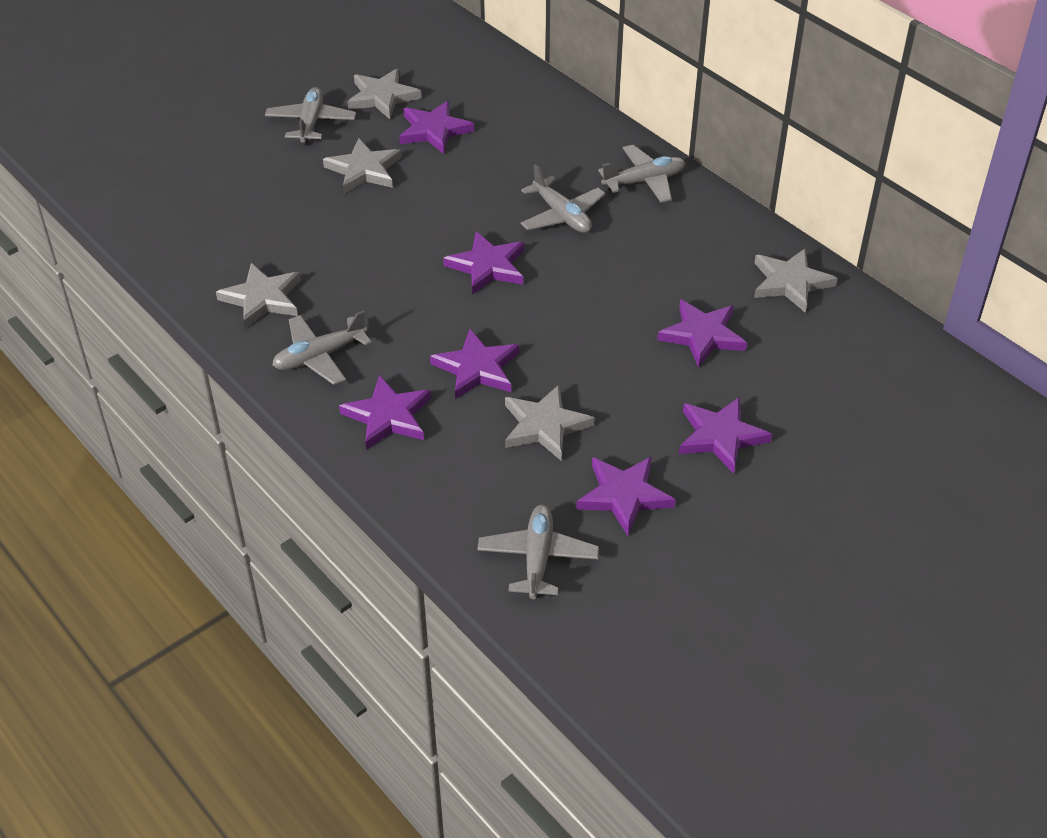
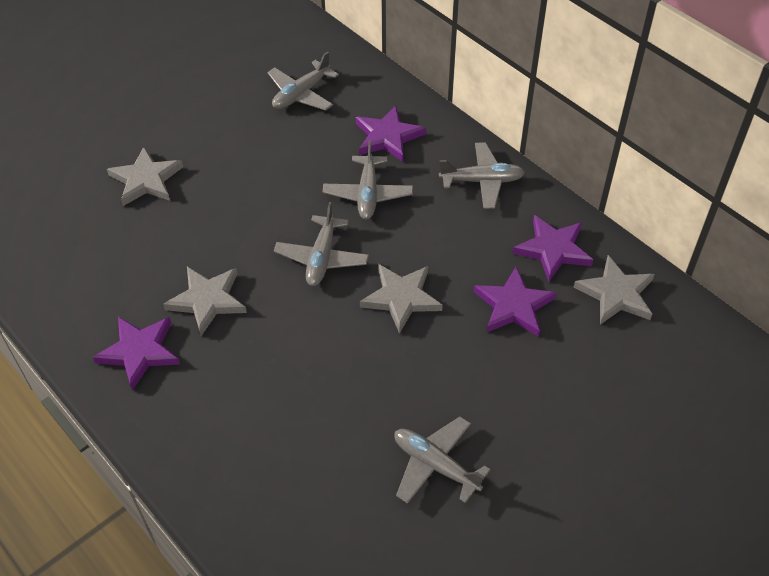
grey star: [216,263,301,329] [323,138,401,193] [347,69,422,119] [505,385,595,461] [754,249,838,313] = 5 -> [107,147,183,206] [163,267,247,336] [360,264,443,334] [573,255,655,325] = 4
purple star: [339,375,431,450] [399,101,474,154] [430,329,519,399] [443,231,524,295] [576,456,675,536] [657,299,747,368] [679,397,772,473] = 7 -> [93,317,180,390] [356,105,426,162] [474,266,557,337] [512,215,593,282] = 4

